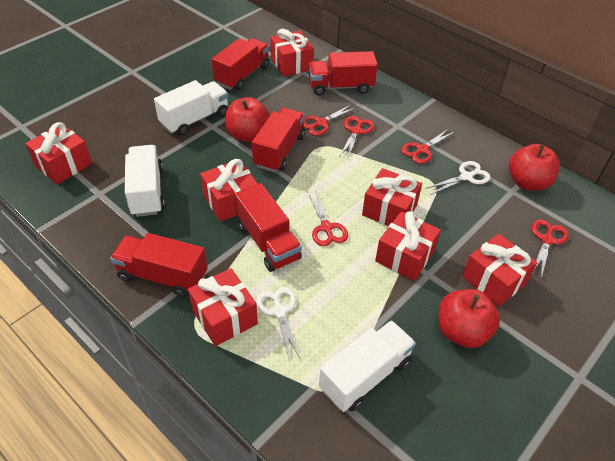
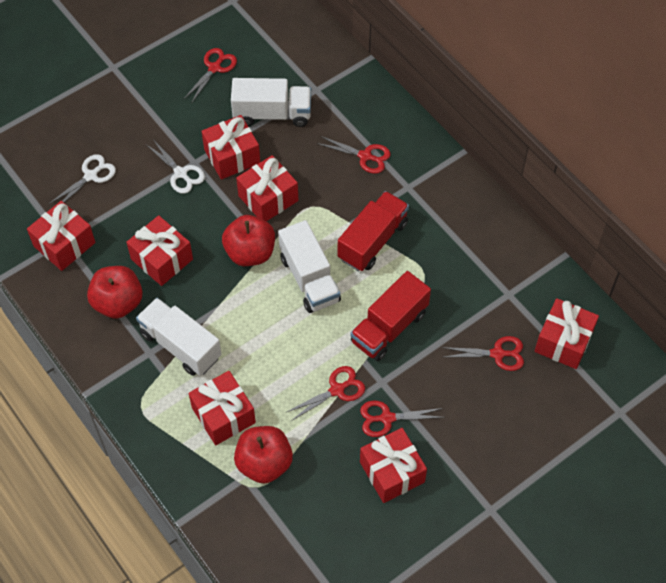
red truck: [110,233,208,297] [212,38,270,90] [234,183,302,272] [252,108,305,172] [309,51,378,96] = 5 -> [338,191,409,271] [350,271,431,361] = 2

